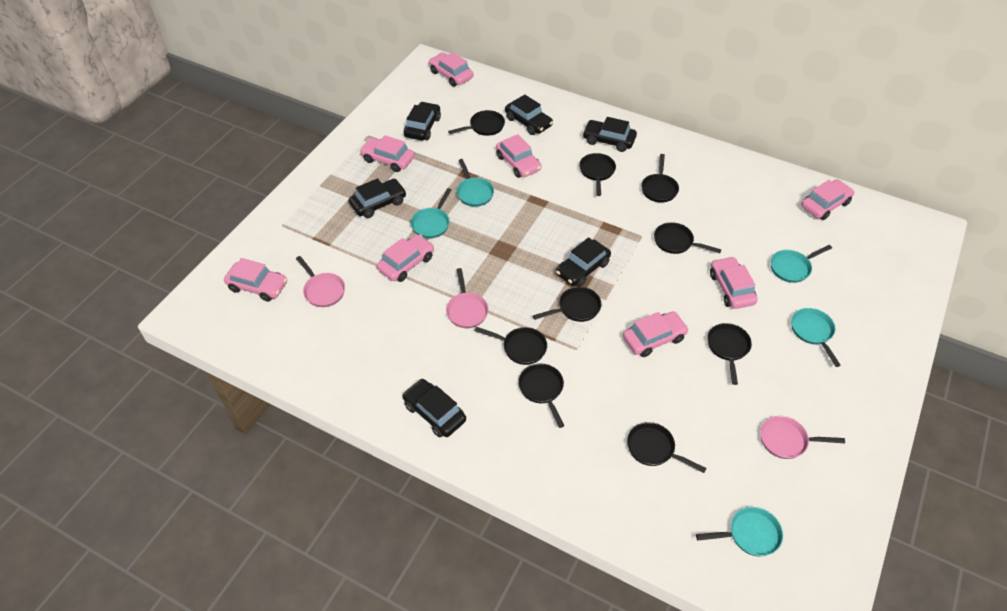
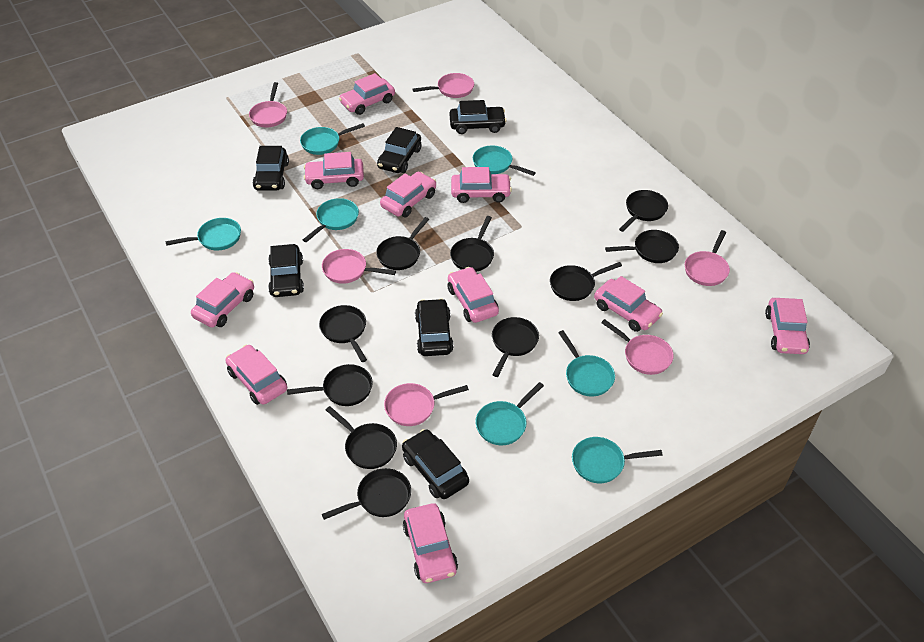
black pan: [448,110,505,136] [475,327,547,365] [518,363,564,428] [533,287,601,322] [579,153,616,196] [627,422,706,473] [641,154,679,203] [654,222,721,254] [707,323,752,385] = 9 -> [287,364,373,406] [319,305,367,362] [322,468,411,520] [326,406,397,469] [376,217,429,270] [450,216,494,272] [492,317,539,377] [550,262,622,301] [605,230,679,263] [619,190,668,232] = 10
pink car: [224,258,287,302] [360,135,415,172] [377,235,434,282] [429,52,473,87] [496,134,542,178] [623,311,689,357] [710,256,758,309] [801,179,854,220] = 8 -> [191,272,254,327] [225,345,287,405] [304,152,364,189] [339,73,395,115] [380,172,436,217] [403,503,458,583] [448,267,499,323] [451,167,512,203] [594,276,663,332] [765,298,810,354] = 10
pink pan: [296,256,345,307] [446,268,488,328] [760,416,845,459] = 3 -> [249,82,287,128] [322,249,396,284] [384,383,469,426] [413,73,474,98] [601,319,674,375] [685,230,730,286] = 6
turquoise pan: [411,188,451,238] [456,159,494,207] [696,507,783,556] [771,245,832,283] [791,308,841,367] = 5 -> [165,218,241,251] [300,123,365,155] [303,198,359,242] [473,145,536,176] [476,382,544,445] [558,330,615,397] [572,437,662,483] = 7

